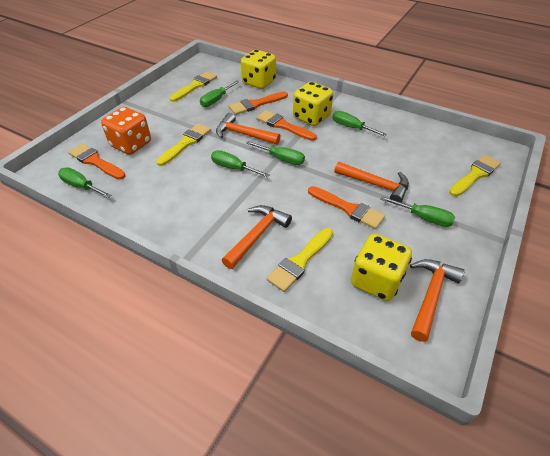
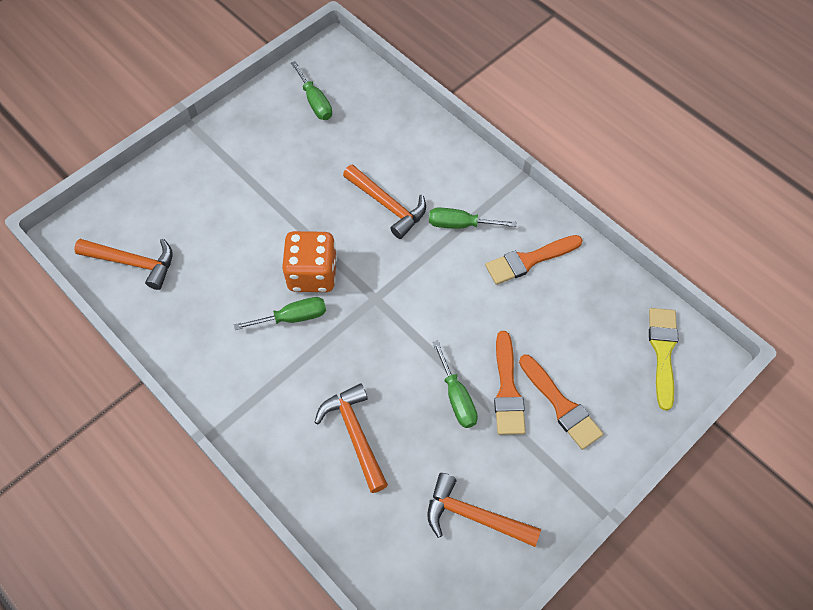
green screwdriver: [58,167,111,198] [200,80,240,107] [211,150,270,177] [246,141,305,165] [333,111,387,137] [380,196,455,227] = 6 -> [234,297,326,330] [291,61,332,120] [429,207,516,229] [432,340,478,428] = 4
orange brush: [68,143,126,180] [229,92,288,115] [256,110,317,141] [308,186,385,229] = 4 -> [485,235,582,285] [494,331,526,435] [519,354,603,450] = 3
yellow brush: [157,124,211,166] [169,71,217,102] [267,228,333,292] [449,155,501,197] = 4 -> [649,308,678,411] = 1
yellow dice: [241,50,276,89] [293,82,333,126] [351,234,412,301] = 3 -> none = 0

